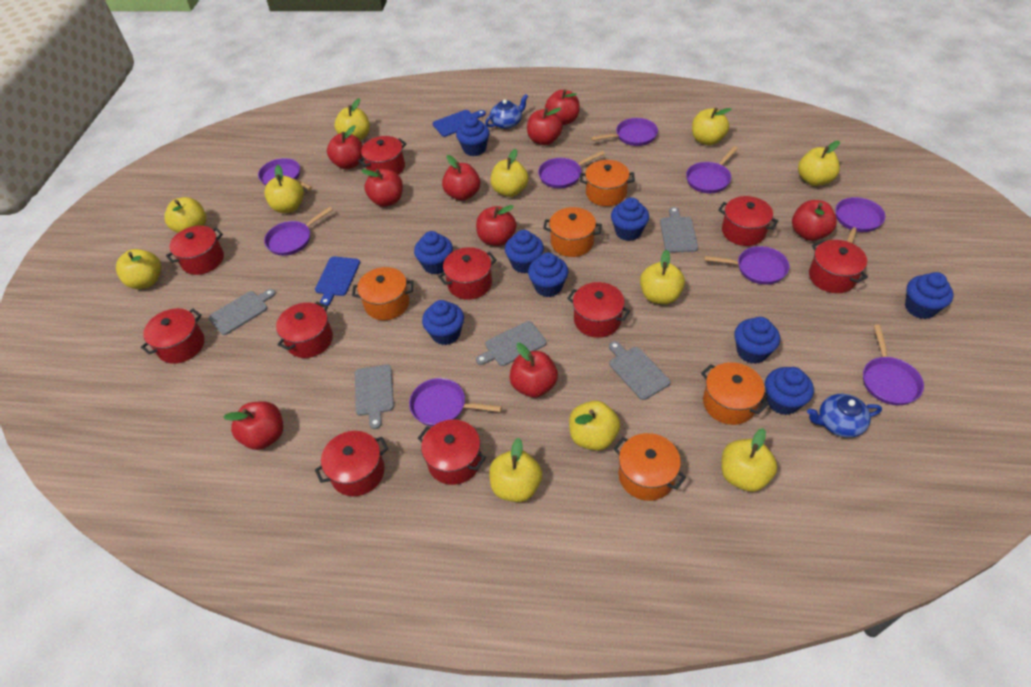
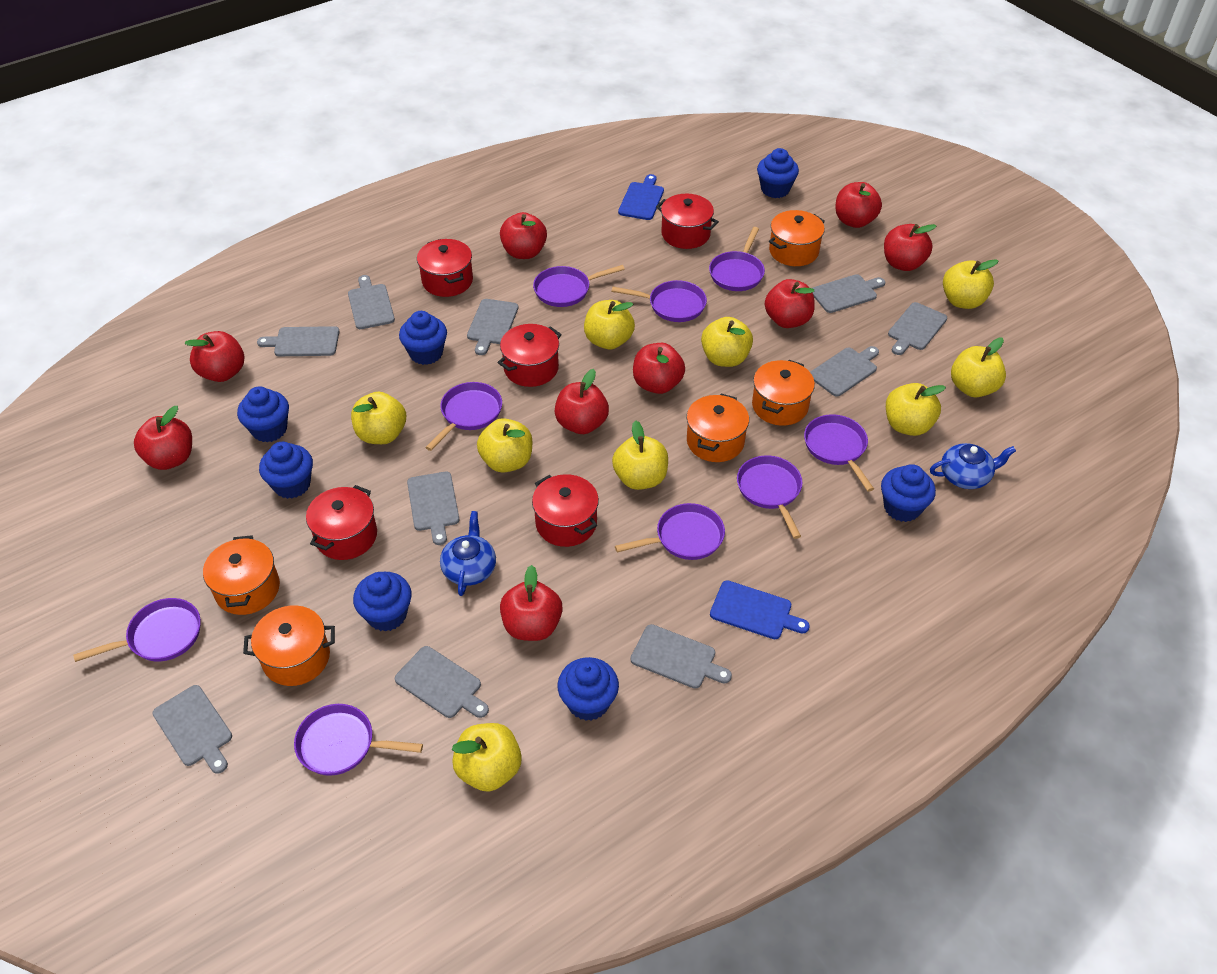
blue cupcake: [414,231,453,275] [422,300,464,345] [456,116,490,156] [505,230,544,274] [528,253,568,297] [611,197,649,241] [734,317,780,364] [765,367,814,415] [905,272,954,319] = 9 -> [237,386,289,442] [259,442,313,499] [353,572,412,632] [399,311,447,365] [557,657,619,721] [757,148,799,198] [881,464,936,522] = 7
grey cutting board: [209,289,276,335] [355,364,394,429] [476,321,547,366] [609,341,671,400] [660,207,698,253] = 5 -> [152,685,232,774] [257,326,339,356] [348,275,395,329] [395,646,489,718] [407,471,459,545] [467,299,519,355] [630,624,732,689] [810,346,879,397] [812,274,885,313] [888,302,947,355] = 10
red pot: [141,308,204,364] [166,226,224,275] [276,302,333,358] [315,431,388,496] [358,136,406,175] [418,419,486,485] [438,247,496,300] [567,282,630,338] [718,196,778,246] [809,240,868,293] = 10 -> [306,485,377,560] [417,239,473,297] [497,324,562,387] [532,474,599,547] [656,194,719,249] = 5
yellow apple: [116,249,161,289] [165,197,206,233] [264,165,304,213] [334,98,370,140] [489,438,542,502] [491,149,529,197] [569,401,620,451] [640,250,685,304] [692,108,732,145] [721,428,777,492] [798,141,840,186] = 11 -> [351,392,406,444] [452,723,522,792] [477,418,532,473] [584,300,635,349] [612,420,668,490] [701,317,753,367] [886,383,946,436] [943,259,999,309] [951,338,1006,397] = 9

